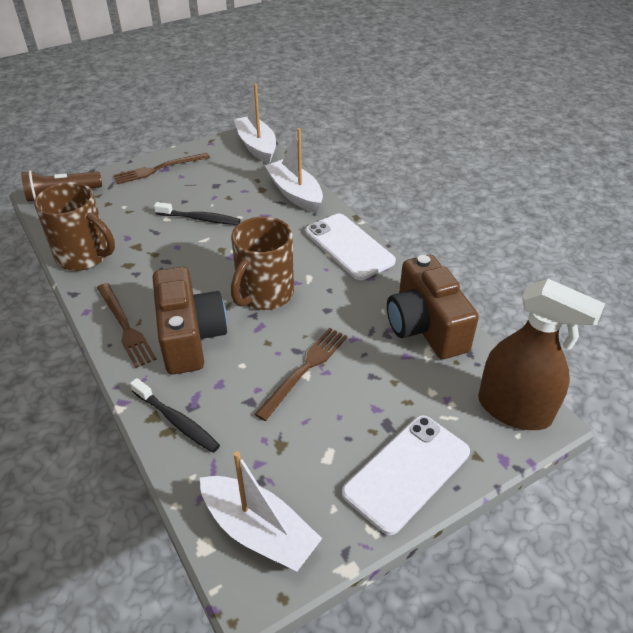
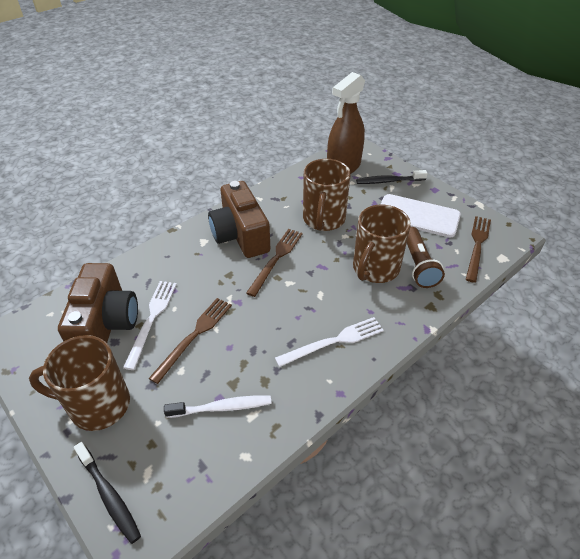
brown mug: [34,182,115,271] [231,216,294,310] = 2 -> [29,335,130,431] [303,159,351,231] [353,205,411,283] = 3
white boat: [200,451,322,572] [234,83,276,164] [265,128,323,213] = 3 -> none = 0
white fork: none = 0 -> [123,281,177,370] [275,317,384,367] = 2
white phone: [305,214,396,280] [342,415,470,535] = 2 -> [380,194,461,237] = 1
white toothbrush: none = 0 -> [164,396,271,418] = 1

